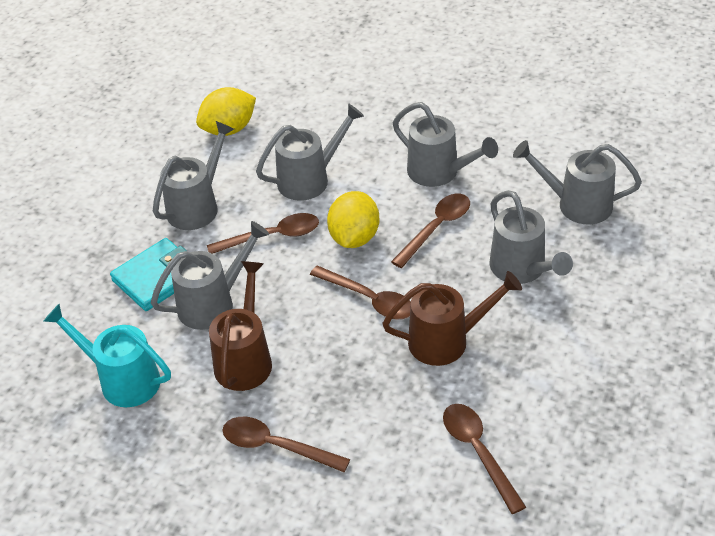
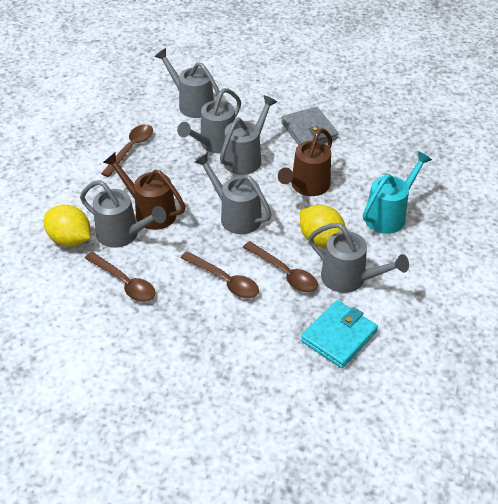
brown spoon: [207,213,319,254] [223,417,350,472] [310,266,411,320] [391,194,470,268] [443,404,526,514] = 5 -> [85,252,156,302] [101,124,153,177] [180,251,259,298] [243,241,318,293] = 4
grey wallet: none = 0 -> [281,107,338,145] = 1

